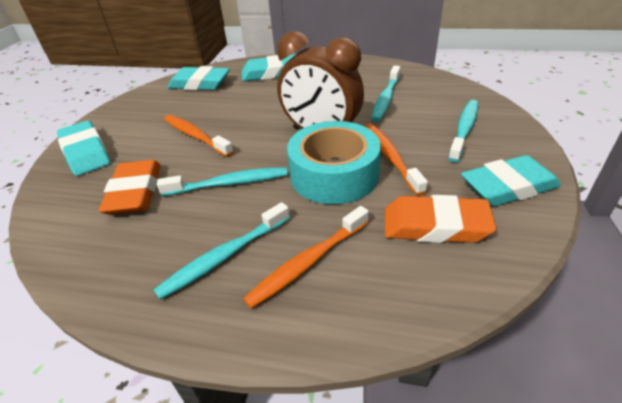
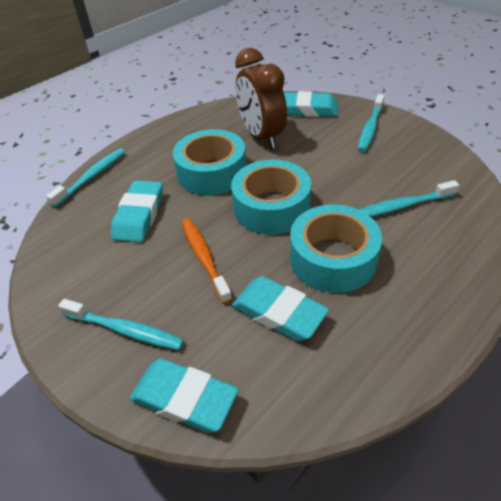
orange eraser: [99,160,161,215] [385,195,496,243] = 2 -> none = 0
orange toothbrush: [164,115,234,157] [243,206,369,309] [364,124,428,196] = 3 -> [182,219,232,304] = 1
turquoise tape: [287,121,381,204] = 1 -> [173,129,247,196] [231,160,311,235] [290,205,382,293] = 3

